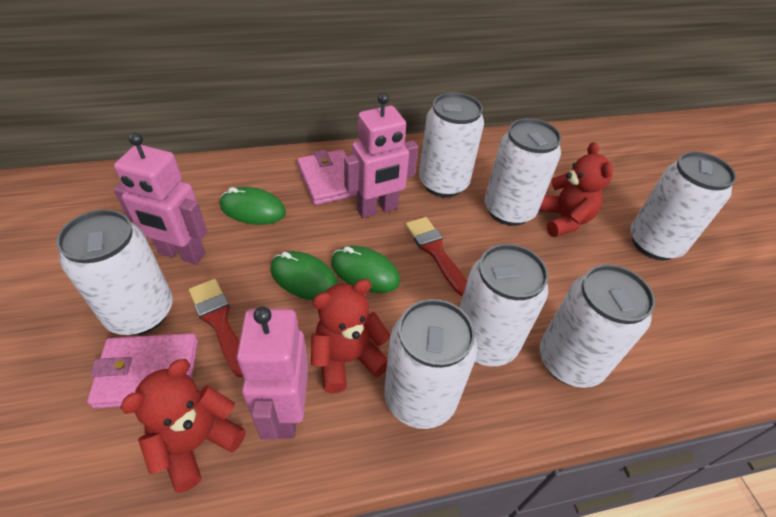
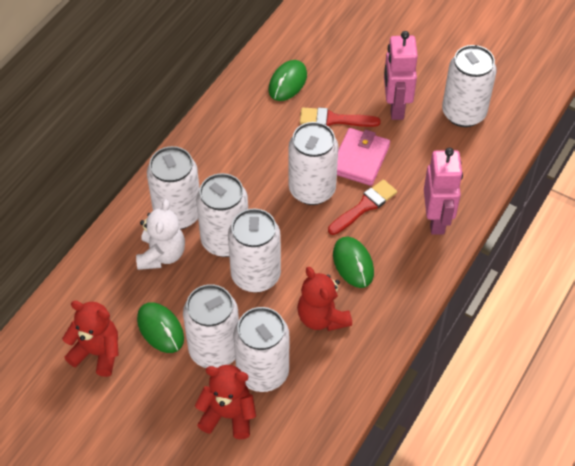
pink robot: [114,132,207,265] [237,307,308,439] [344,93,419,218] = 3 -> [384,31,418,120] [424,148,463,235] = 2
pink wallet: [87,333,198,409] [297,150,357,205] = 2 -> [337,128,390,186] = 1
white teddy bear: none = 0 -> [136,199,185,270] = 1

